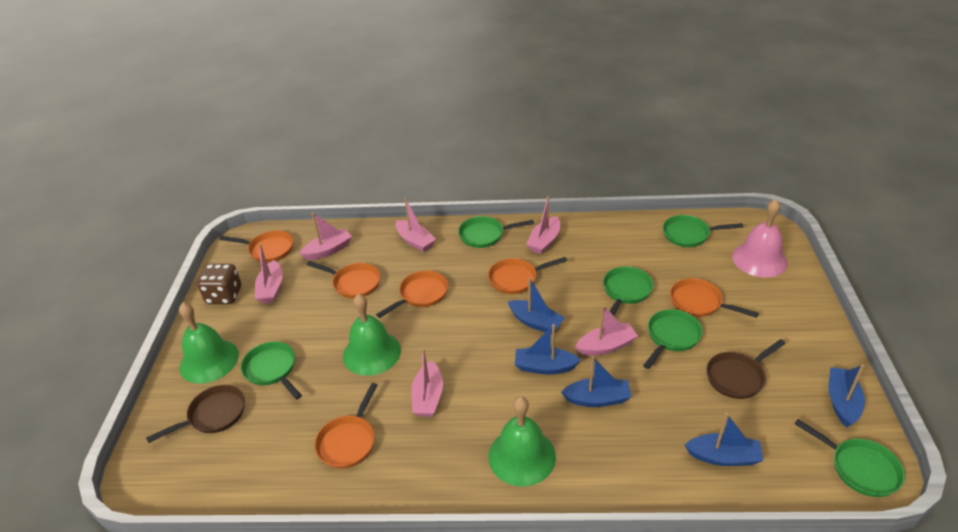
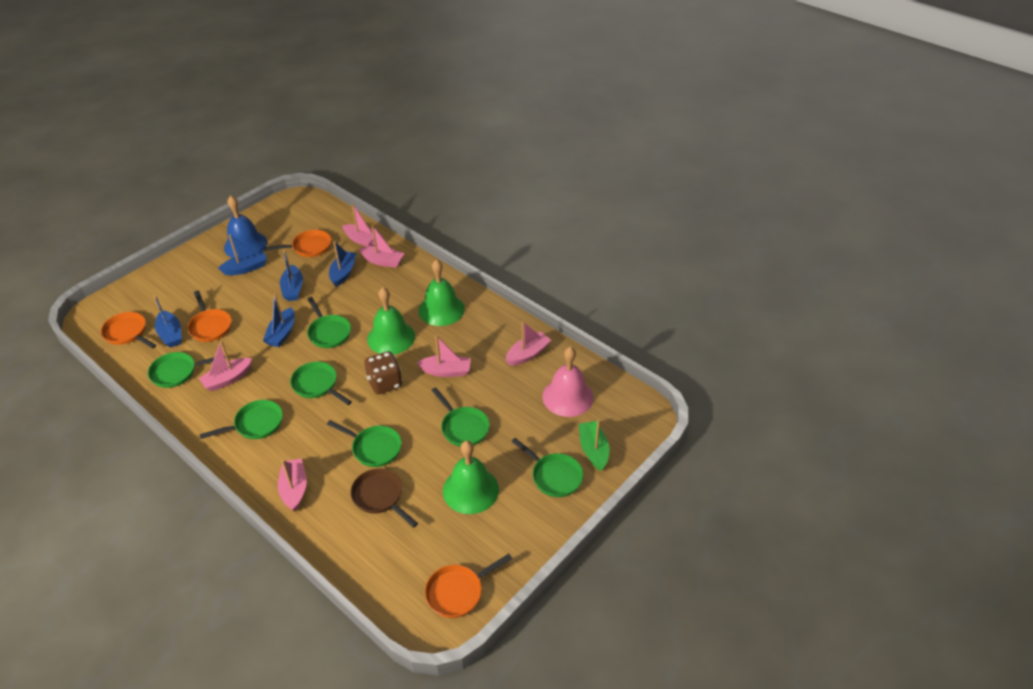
blue bell: none = 0 -> [224,195,267,258] = 1
brown pan: [146,385,245,443] [706,339,786,399] = 2 -> [350,469,418,528] = 1
green boat: none = 0 -> [579,420,609,471] = 1
green pan: [241,341,302,399] [458,216,534,248] [603,267,654,316] [643,309,703,369] [663,215,743,247] [794,419,905,497] = 6 -> [148,352,226,388] [199,400,283,439] [290,362,352,405] [307,297,351,348] [327,420,402,467] [431,387,490,447] [511,438,584,497] = 7
orange pan: [220,230,293,263] [307,261,381,299] [314,383,378,469] [376,270,448,318] [488,257,567,294] [670,278,759,318] = 6 -> [101,312,156,349] [187,291,232,342] [264,230,331,257] [425,554,512,618] = 4

